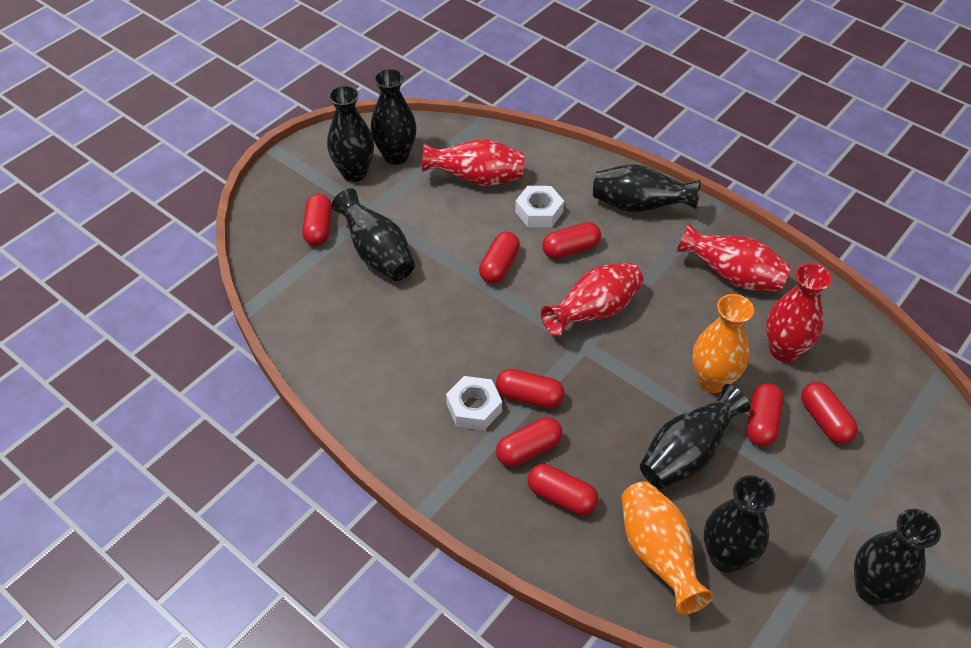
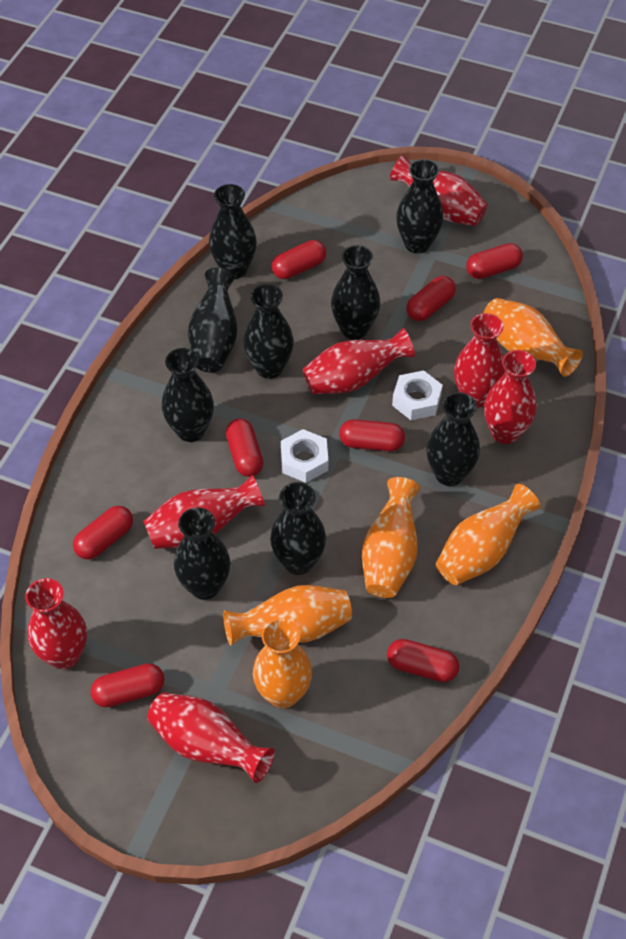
black vase: [327,85,374,182] [331,188,415,281] [371,69,417,165] [593,164,700,212] [640,384,750,489] [704,475,775,573] [854,509,941,605] = 7 -> [162,348,214,442] [174,507,230,600] [188,268,238,373] [209,184,257,279] [243,284,294,379] [270,482,326,575] [331,245,380,340] [396,159,443,254] [426,392,480,486] = 9
orange vase: [622,481,713,615] [692,294,754,393] = 2 -> [223,585,352,646] [253,618,312,708] [362,477,420,598] [436,484,540,585] [483,298,583,377] = 5
red vase: [421,139,524,186] [541,262,643,336] [676,223,791,292] [766,263,832,362] = 4 -> [25,578,87,669] [143,475,265,549] [147,693,275,783] [303,328,415,394] [390,155,488,226] [454,313,505,408] [484,350,537,444] = 7

